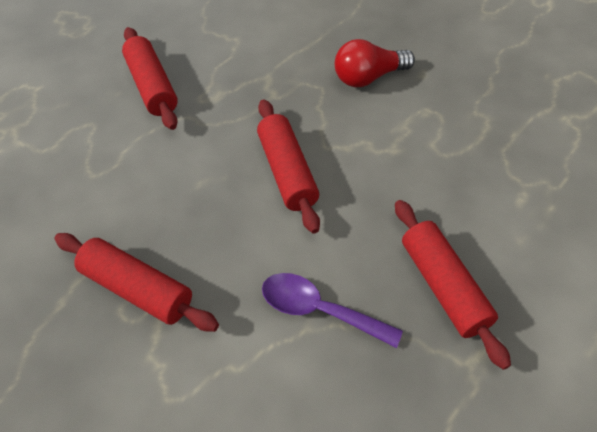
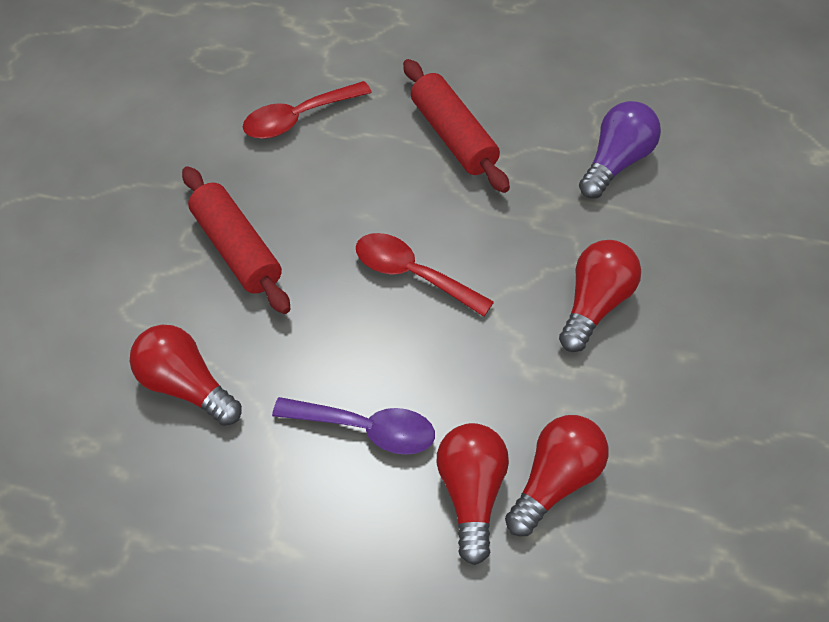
purple light bulb: none = 0 -> [579,101,661,199] = 1
red light bulb: [335,39,415,87] = 1 -> [130,325,242,426] [436,423,509,565] [505,415,609,536] [559,240,641,352] = 4
red rolling pin: [54,233,219,332] [122,27,178,130] [257,99,320,234] [395,200,511,370] = 4 -> [182,166,290,314] [403,59,510,193] = 2
red spoon: none = 0 -> [243,81,372,139] [356,233,494,317] = 2

